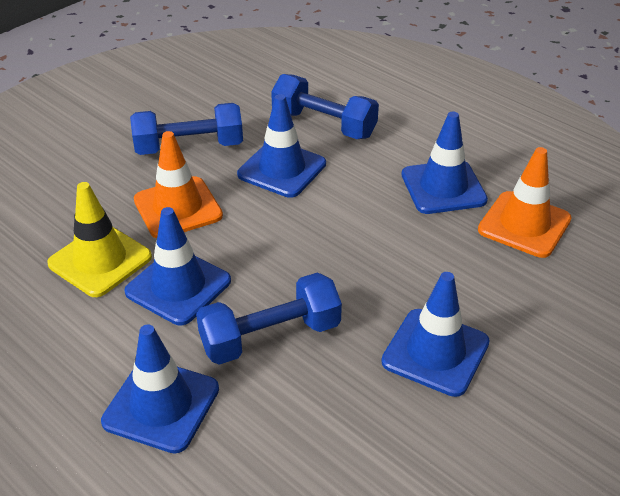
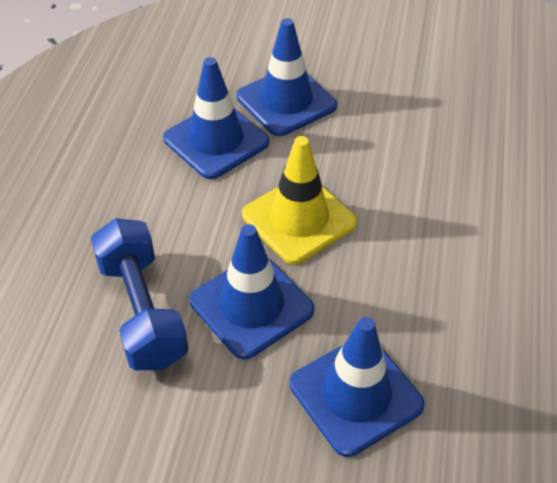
blue dumbbell: [130,103,243,155] [196,273,342,365] [271,74,379,139] = 3 -> [91,218,188,370] = 1
blue traffic cone: [101,324,219,453] [124,207,231,325] [237,94,326,198] [381,272,490,397] [402,112,488,214] = 5 -> [163,57,269,179] [190,224,315,359] [237,18,337,136] [290,317,425,457] = 4
orange traffic cone: [134,131,223,238] [478,147,572,258] = 2 -> none = 0

